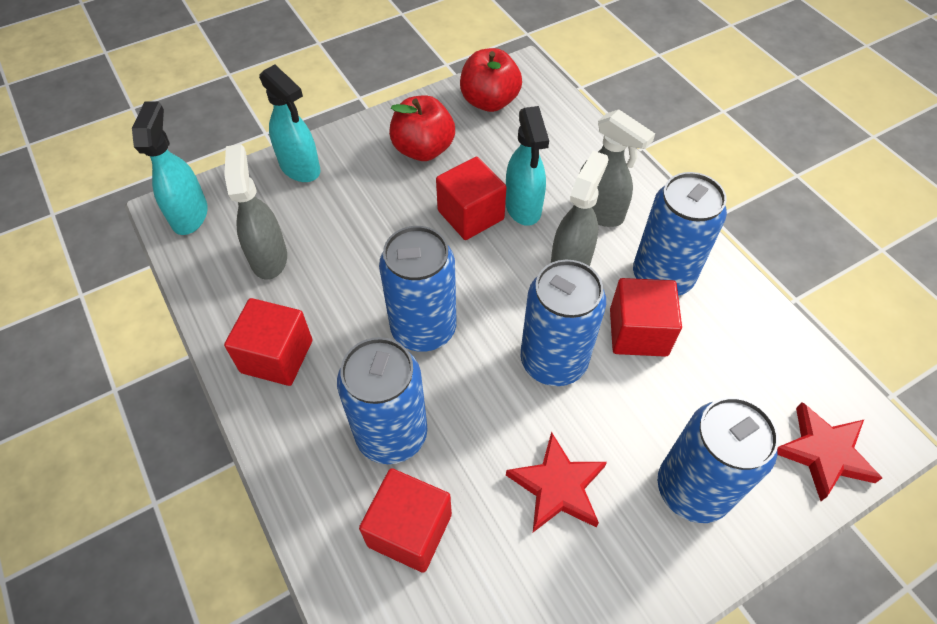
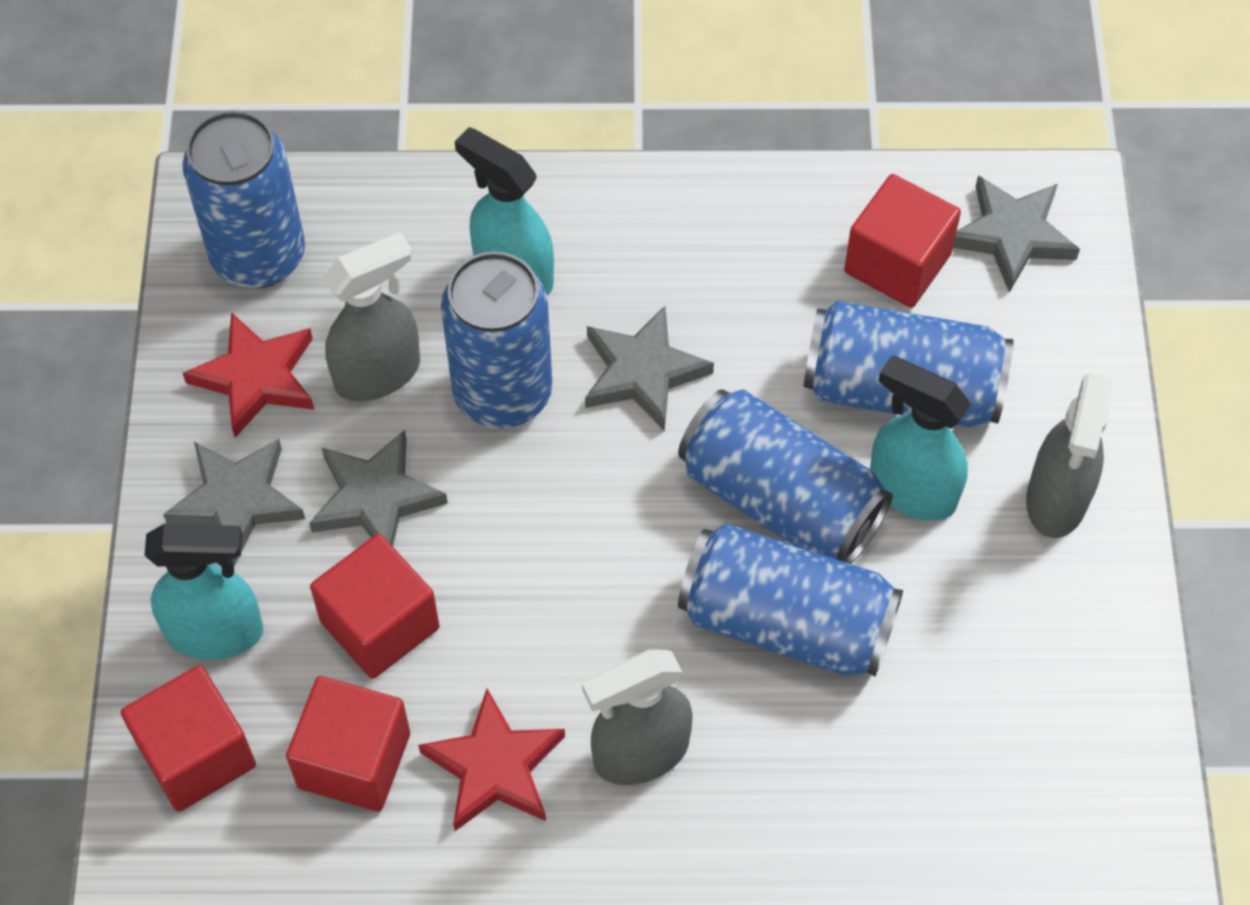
grey star: none = 0 -> [163,439,305,566] [309,430,448,546] [585,306,714,431] [953,176,1080,293] = 4
red apple: [389,95,455,161] [460,48,522,112] = 2 -> none = 0

